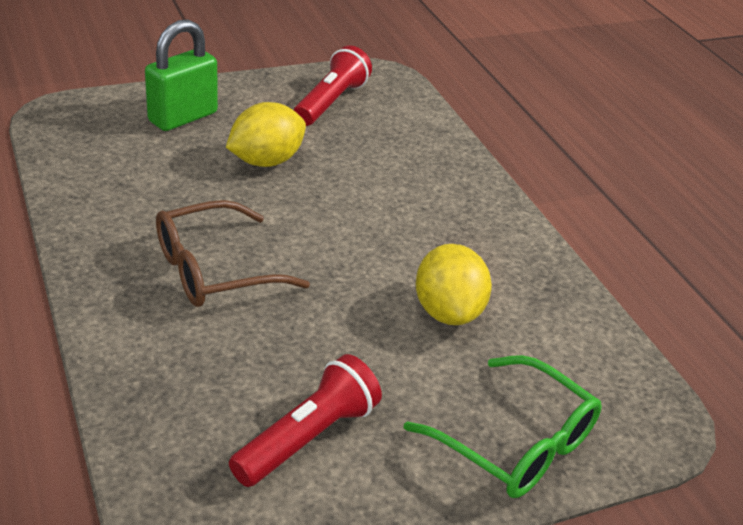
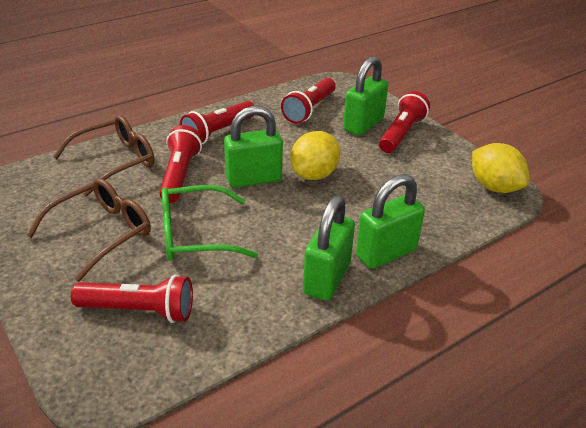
brown glasses: [156,200,310,307] = 1 -> [26,178,151,282] [53,115,155,197] = 2
green padlock: [145,19,218,131] = 1 -> [224,106,283,188] [303,195,355,301] [343,56,388,136] [356,174,425,269] = 4
red flashlight: [229,354,382,487] [294,45,372,126] = 2 -> [71,275,193,323] [159,125,202,203] [180,101,255,144] [281,78,336,124] [379,91,430,153] = 5

